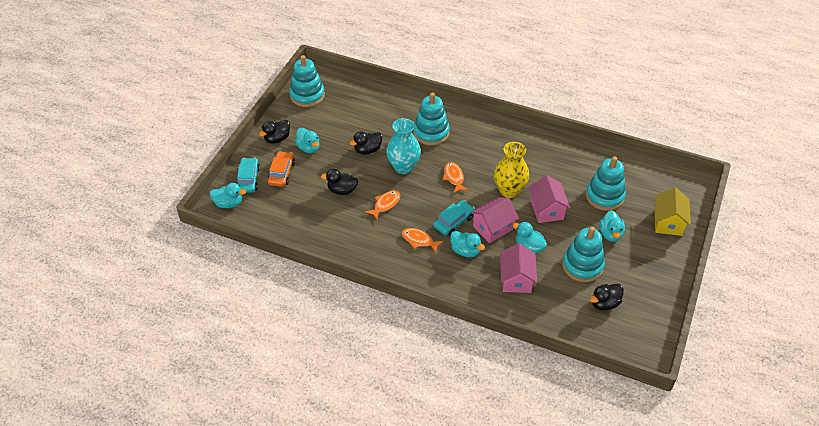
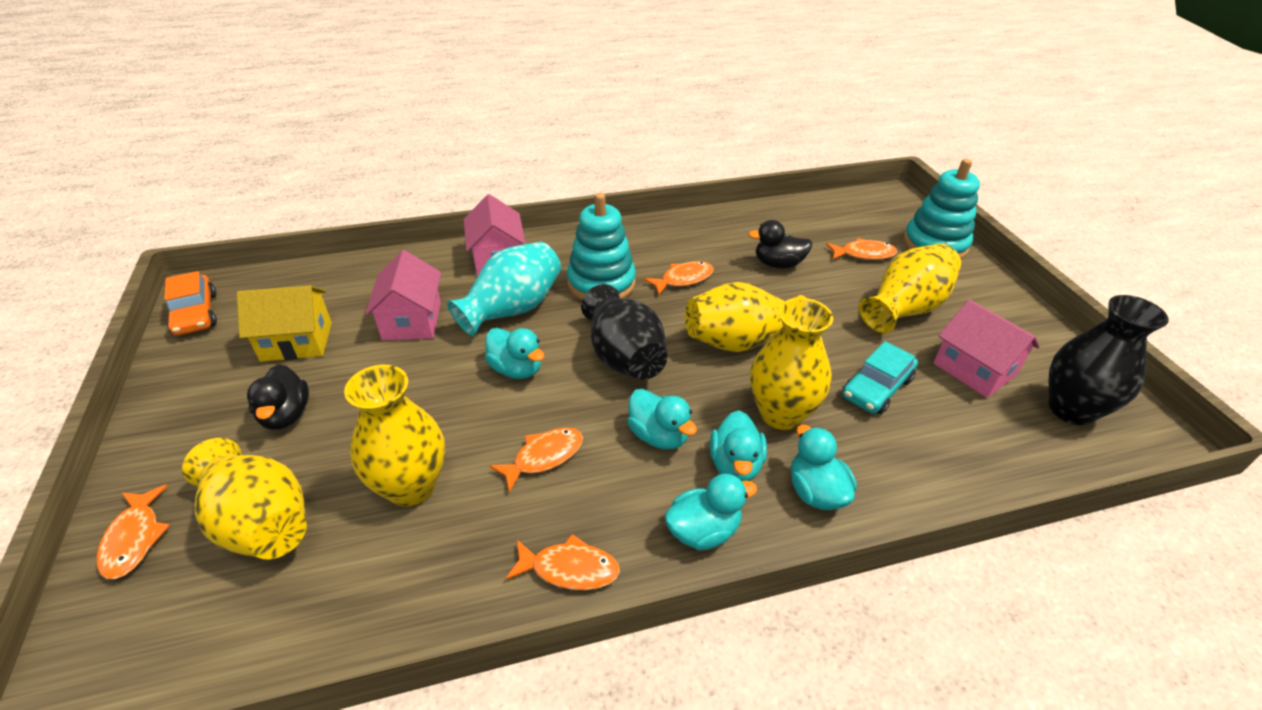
black duck: [259,120,290,144] [321,169,358,195] [350,131,382,155] [590,284,624,311] = 4 -> [247,364,309,429] [748,220,812,268] = 2
black vase: none = 0 -> [581,284,667,380] [1049,295,1169,425] = 2
orange fish: [365,191,400,220] [402,228,444,253] [443,162,469,193] = 3 -> [97,485,170,579] [489,428,583,492] [505,534,620,590] [644,261,714,295] [826,238,897,260] = 5
turquoise car: [237,158,260,193] [433,200,475,236] = 2 -> [842,341,918,414] = 1
turquoise stacking toy: [289,55,325,107] [413,93,450,146] [562,227,605,282] [586,156,626,211] = 4 -> [567,193,636,300] [903,159,980,259] = 2
yellow vase: [494,142,529,198] = 1 -> [182,438,307,559] [344,365,445,506] [685,282,806,352] [750,298,833,430] [859,244,961,333] = 5

